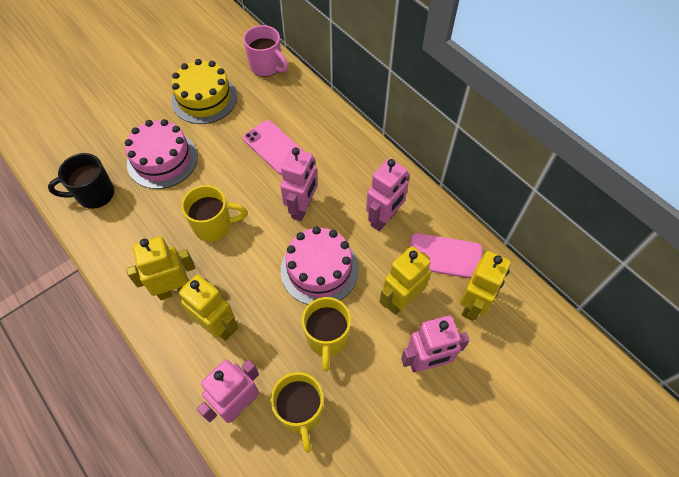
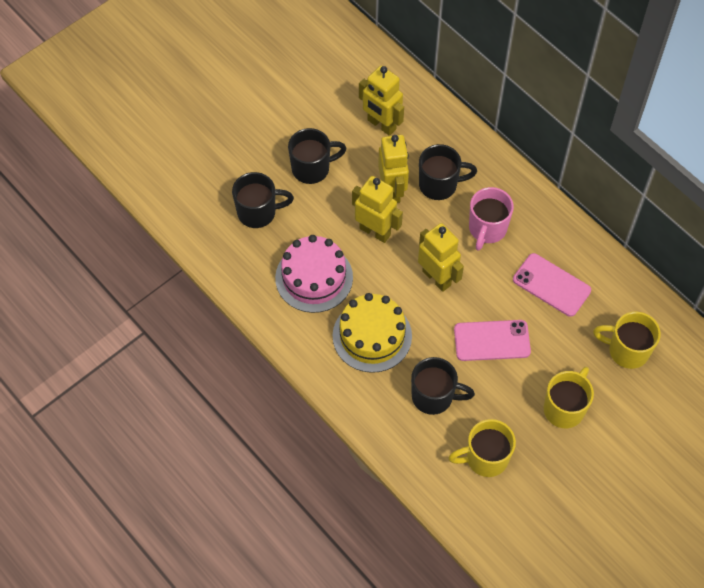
black mug: [48,153,114,209] = 1 -> [232,172,294,228] [288,128,347,184] [411,357,475,415] [419,144,477,200] = 4
pink cake: [125,119,198,189] [281,226,359,305] = 2 -> [275,235,353,313] = 1
pink robot: [197,360,259,423] [280,148,318,221] [366,158,410,231] [401,315,470,372] = 4 -> none = 0

